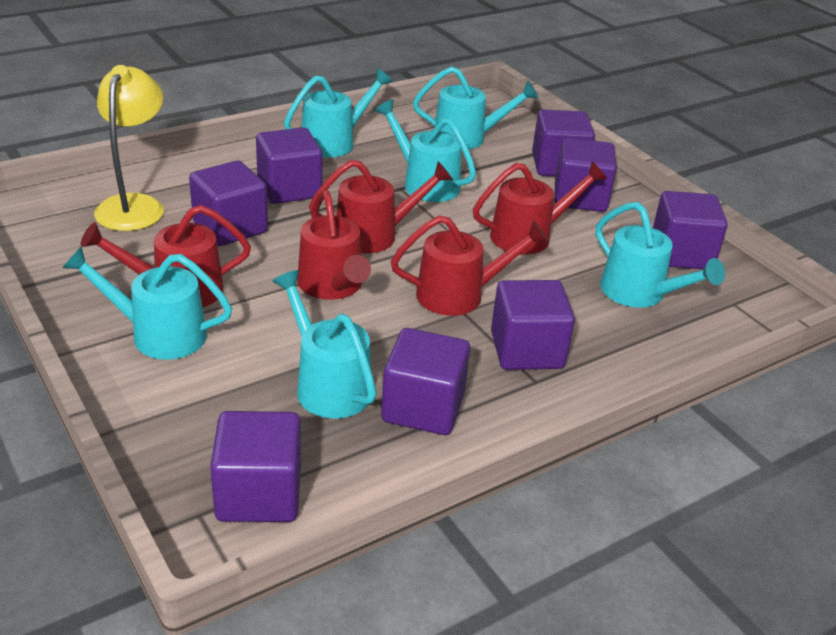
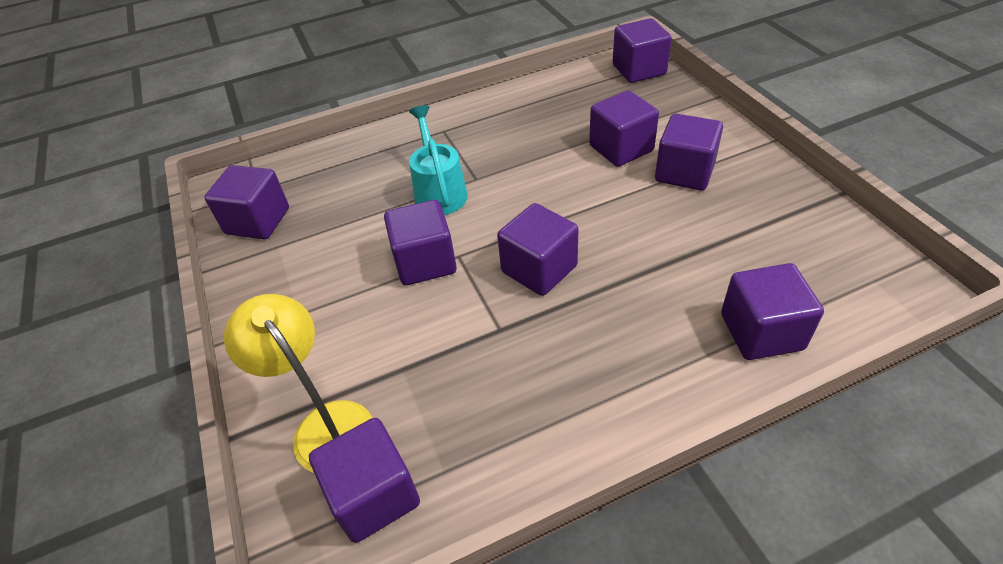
red watering can: [80,205,251,308] [297,190,371,300] [309,160,453,254] [391,215,548,316] [473,161,607,255] = 5 -> none = 0
turquoise watering can: [62,246,232,360] [272,270,376,418] [284,68,393,158] [375,99,476,202] [413,66,538,149] [596,202,725,308] = 6 -> [409,105,468,215] = 1

